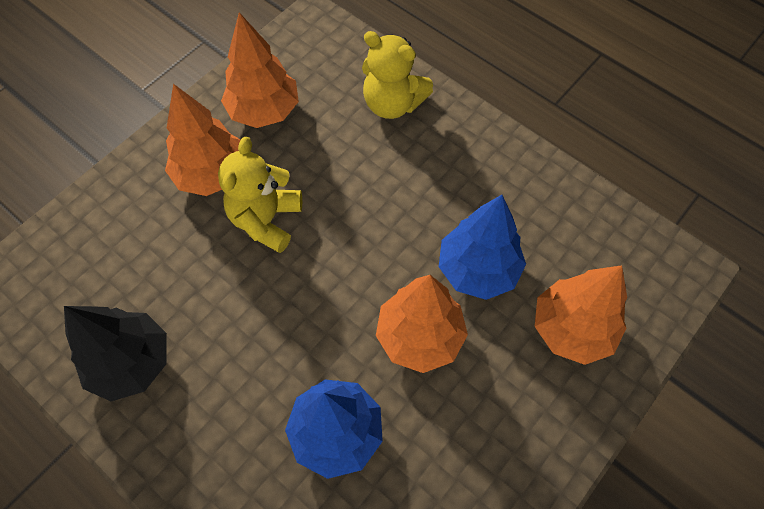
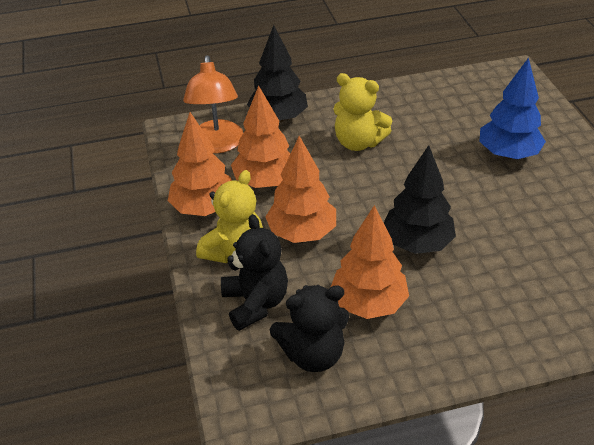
black teddy bear: none = 0 -> [221,214,288,331] [270,285,349,372] = 2
black tree: [64,306,167,401] = 1 -> [247,25,308,123] [384,145,456,254] = 2
blue tree: [285,379,383,479] [439,195,526,300] = 2 -> [480,58,546,159] = 1
orange lamp: none = 0 -> [183,55,243,154] = 1

